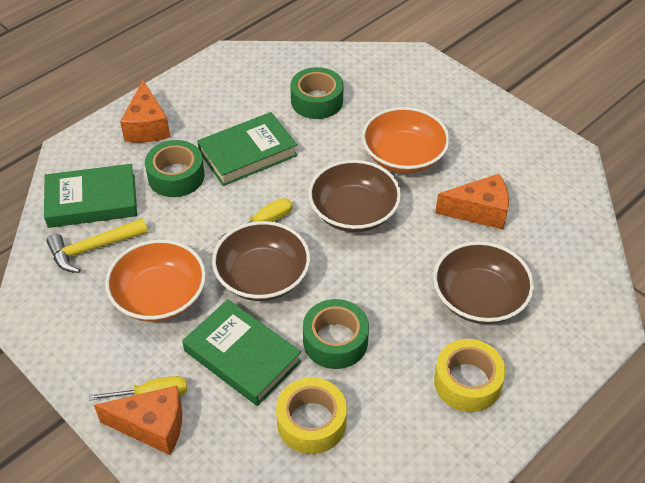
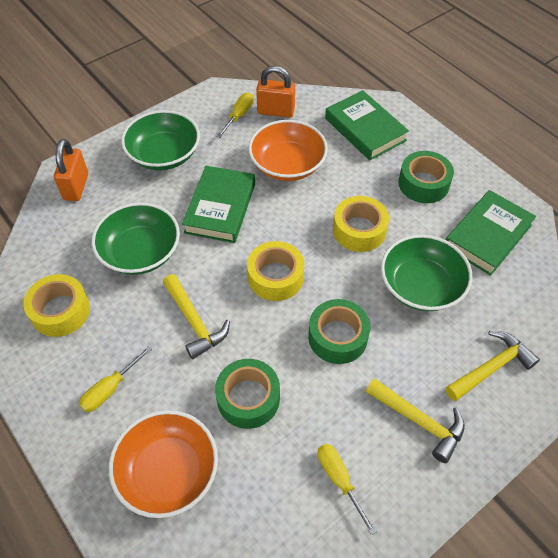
brown bowl: [212,221,310,301] [308,160,401,232] [433,241,534,324] = 3 -> none = 0
green bowl: none = 0 -> [92,202,180,275] [121,110,200,170] [381,235,472,311] = 3
orange cheese: [94,385,182,455] [120,80,170,142] [435,174,509,229] = 3 -> none = 0
orange padlock: none = 0 -> [54,139,88,201] [256,66,295,118] = 2
yellow hammer: [47,218,148,273] = 1 -> [163,274,230,359] [366,378,465,463] [445,331,540,401] = 3
yellow screwdriver: [89,376,187,401] [218,198,293,240] = 2 -> [79,346,152,412] [217,93,254,138] [317,444,376,535] = 3
yellow tape: [276,378,347,454] [434,339,506,412] = 2 -> [23,274,90,337] [247,241,304,301] [333,196,389,252] = 3

